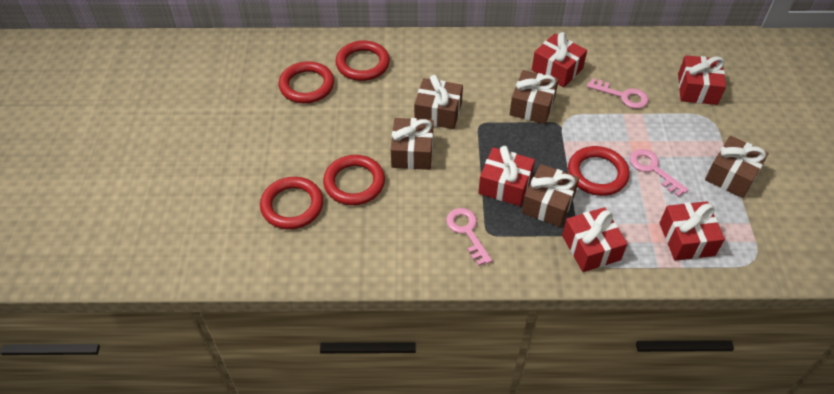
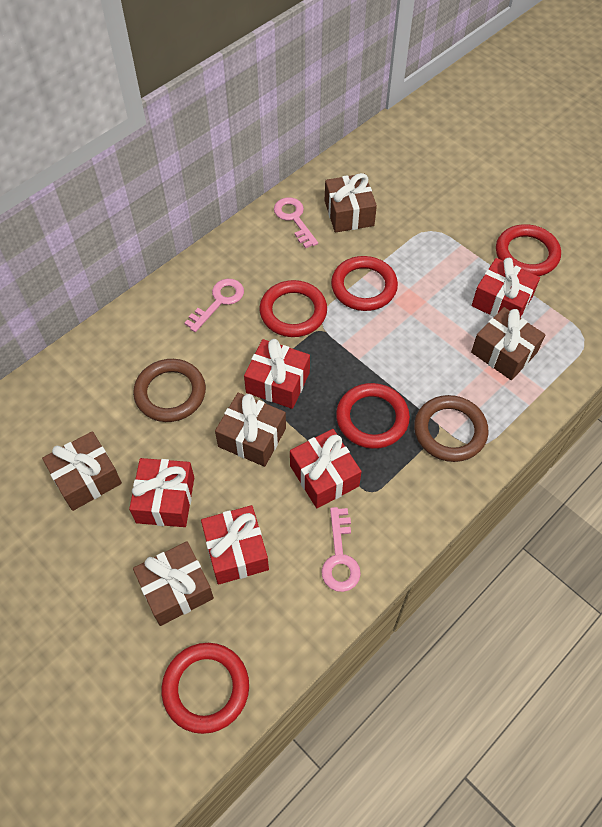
brown ring: none = 0 -> [133,359,206,422] [414,395,488,462] = 2

